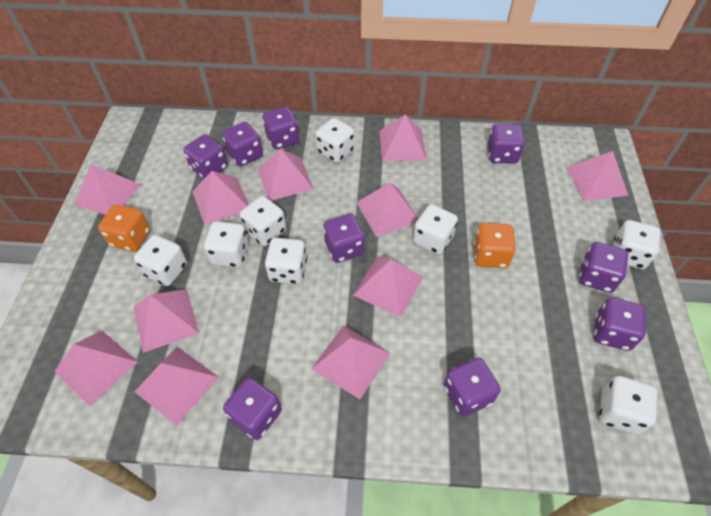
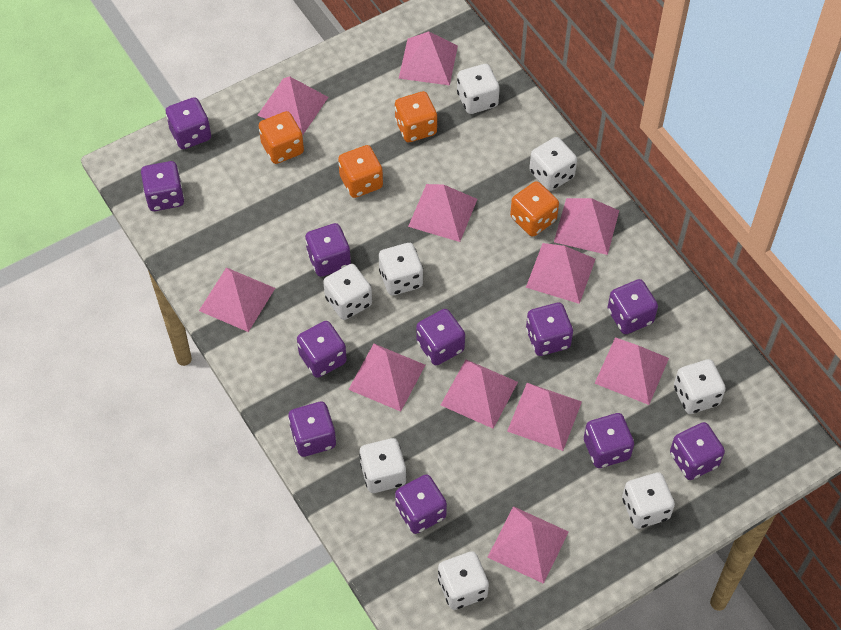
orange dice: [98,205,150,252] [474,223,516,268] = 2 -> [258,111,304,164] [338,145,383,198] [395,91,437,142] [510,181,559,237] = 4
purple dice: [184,134,228,179] [222,122,263,167] [223,377,282,440] [263,107,299,149] [323,214,365,263] [444,358,501,417] [488,124,525,164] [579,242,628,293] [594,297,646,351] = 9 -> [141,161,184,211] [166,97,211,149] [288,402,336,457] [297,321,347,378] [305,223,351,277] [395,474,447,534] [416,309,465,365] [526,303,573,356] [584,413,634,468] [607,279,658,334] [670,422,725,480] = 11

